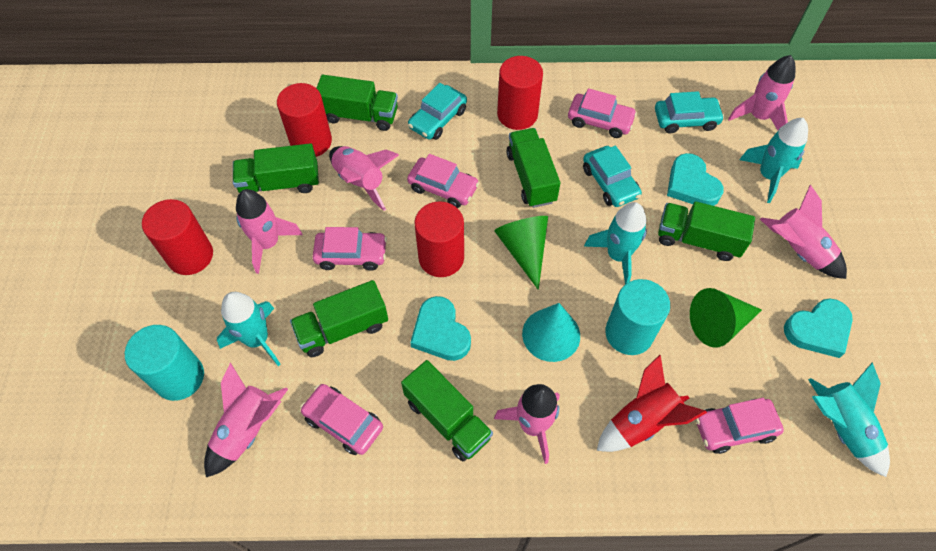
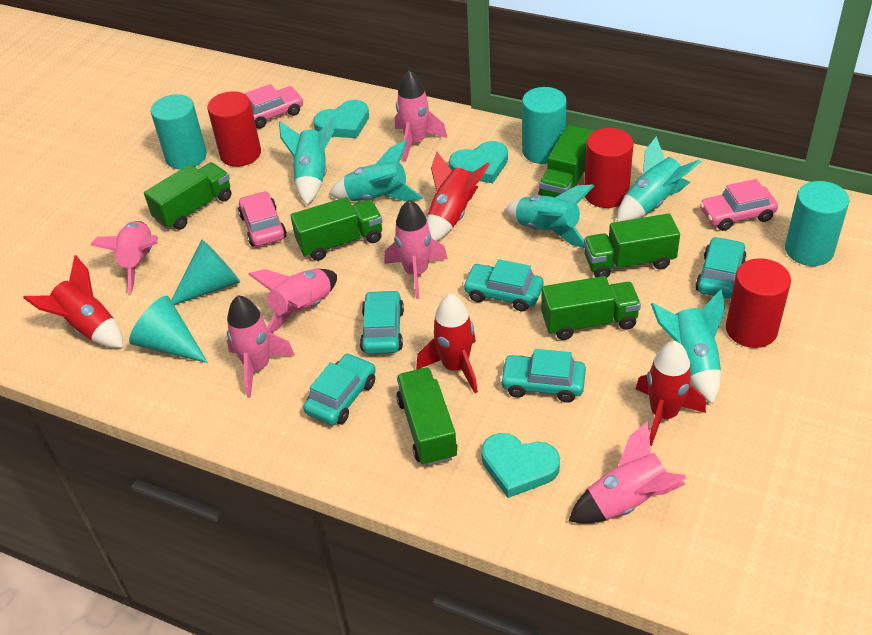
green cone: [494,216,548,290] [690,288,762,348] = 2 -> none = 0
pink car: [300,384,383,455] [312,227,387,271] [407,154,479,208] [568,88,637,138] [696,398,784,454] = 5 -> [238,191,287,246] [245,84,304,129] [700,179,778,231] = 3
red cylinder: [142,199,213,275] [277,83,332,157] [414,201,464,277] [497,56,543,130] = 4 -> [207,91,261,167] [584,128,634,208] [726,258,791,348] = 3
red rocket: [597,355,707,452] = 1 -> [23,255,123,348] [416,294,478,393] [427,152,490,241] [636,341,706,446] = 4
turquoise car: [408,83,467,140] [583,146,642,207] [655,91,724,134] = 3 -> [303,353,376,425] [360,290,404,354] [463,259,543,311] [500,349,586,403] [695,237,747,299] = 5
turquoise cone: [522,303,580,362] = 1 -> [129,296,208,363] [171,239,240,305] = 2
turquoise cylinder: [125,325,204,401] [605,279,670,355] = 2 -> [151,94,207,169] [522,87,567,164] [785,181,849,266] = 3
turquoise rocket: [217,292,281,366] [584,202,647,284] [739,118,808,203] [808,363,890,477] = 4 -> [279,116,336,205] [329,140,423,202] [505,184,594,248] [617,136,701,222] [651,289,725,404] = 5

